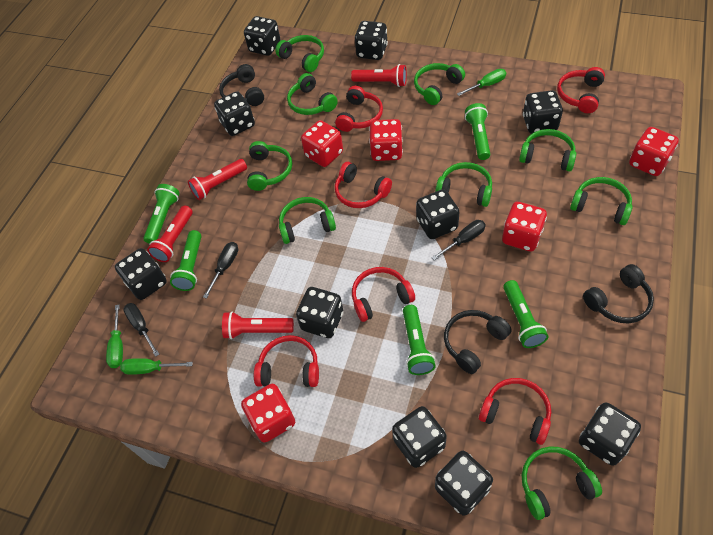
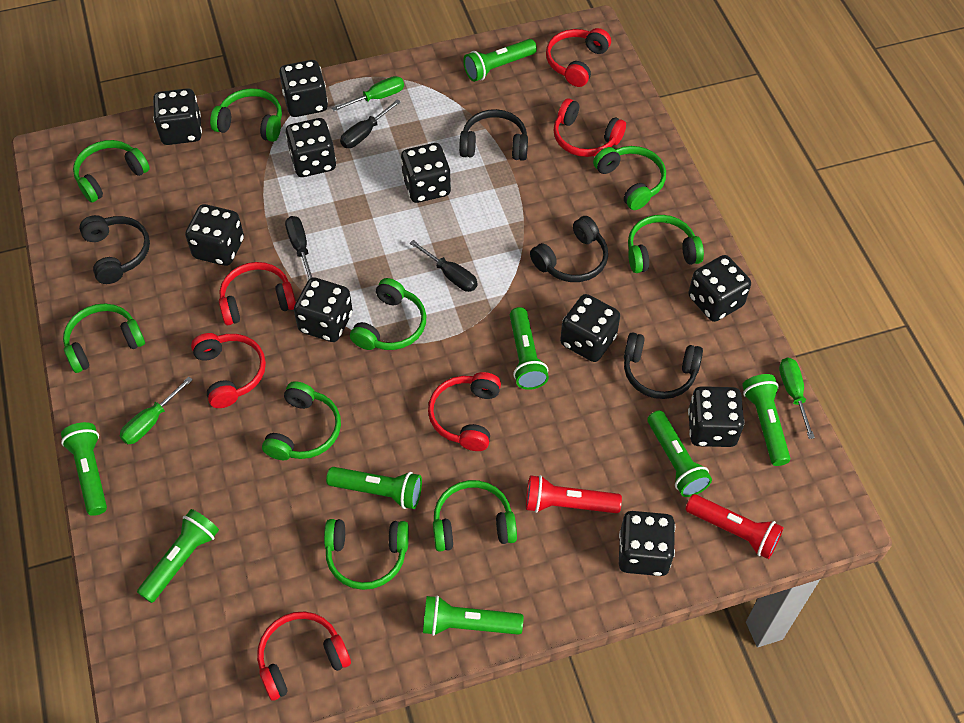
black headphones: [219,64,264,106] [444,310,512,374] [583,264,654,323] = 3 -> [79,215,150,284] [459,109,528,161] [530,216,608,282] [624,332,703,399] = 4
green flashlight: [143,184,180,244] [170,230,201,291] [403,305,436,375] [465,103,490,160] [503,280,548,348] = 5 -> [61,422,107,516] [137,509,219,603] [326,467,422,509] [423,595,523,636] [463,39,537,82] [510,307,549,390] [647,410,712,497] [742,374,791,466] = 8
red dice: [241,384,295,442] [301,120,343,167] [369,119,403,161] [502,202,547,252] [629,127,679,176] = 5 -> none = 0
red flashlight: [147,205,193,262] [188,159,247,200] [222,312,294,339] [351,64,407,87] = 4 -> [526,475,622,513] [685,494,784,559] = 2

